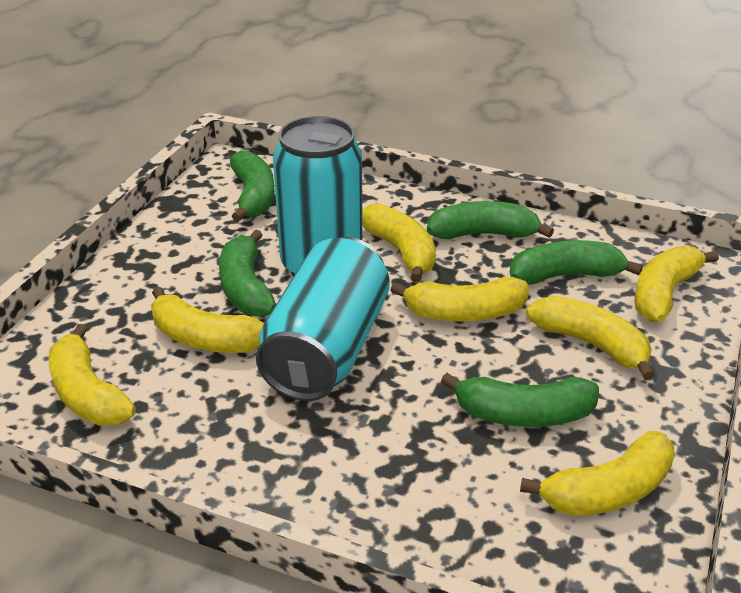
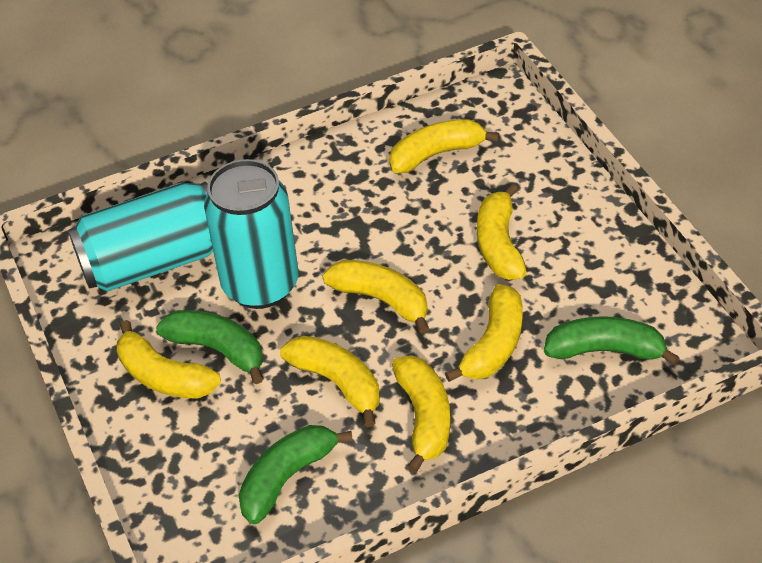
green banana: [219,230,276,317] [230,151,275,222] [427,201,554,239] [441,373,599,427] [510,240,643,285] = 5 -> [156,310,264,384] [239,425,353,524] [544,316,680,365] = 3

